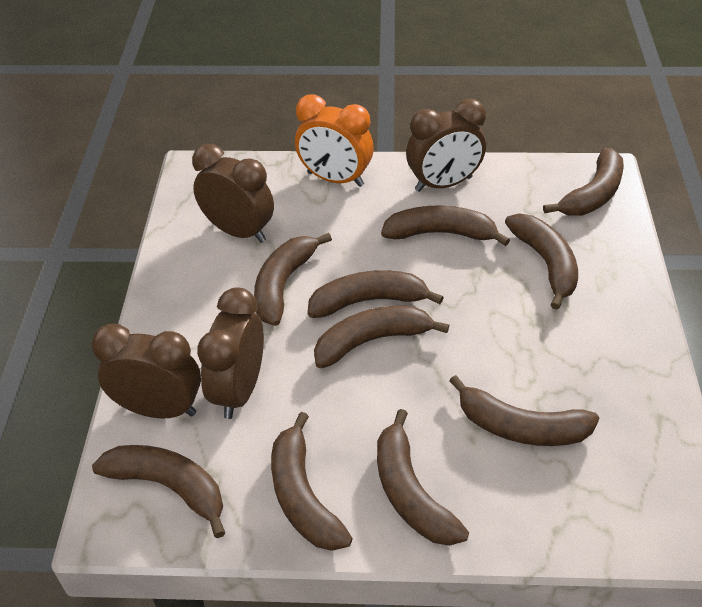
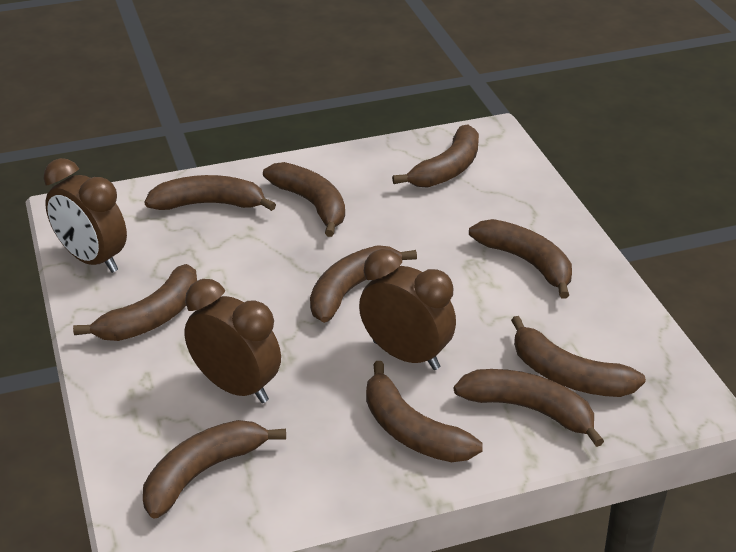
brown clock: [92,323,201,418] [192,144,274,243] [197,288,264,419] [406,99,486,192] = 4 -> [44,158,127,273] [184,279,281,403] [359,249,456,370] = 3
orange clock: [295,94,374,187] = 1 -> none = 0

